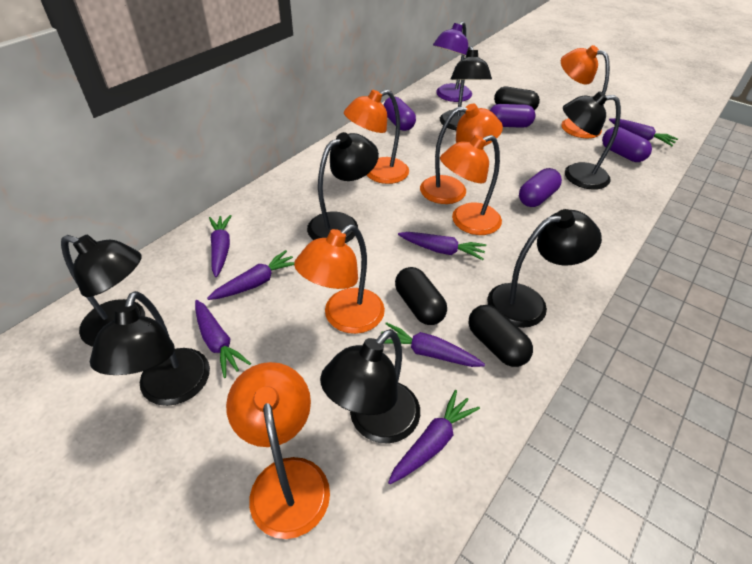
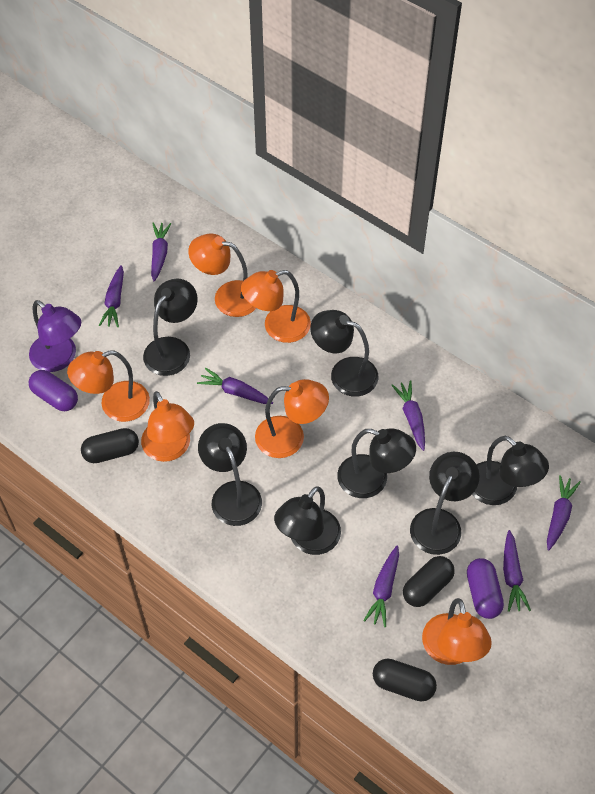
purple capsule: [383,97,416,131] [490,104,536,128] [519,168,562,207] [602,127,652,162] = 4 -> [29,370,78,411] [467,558,504,619] = 2

